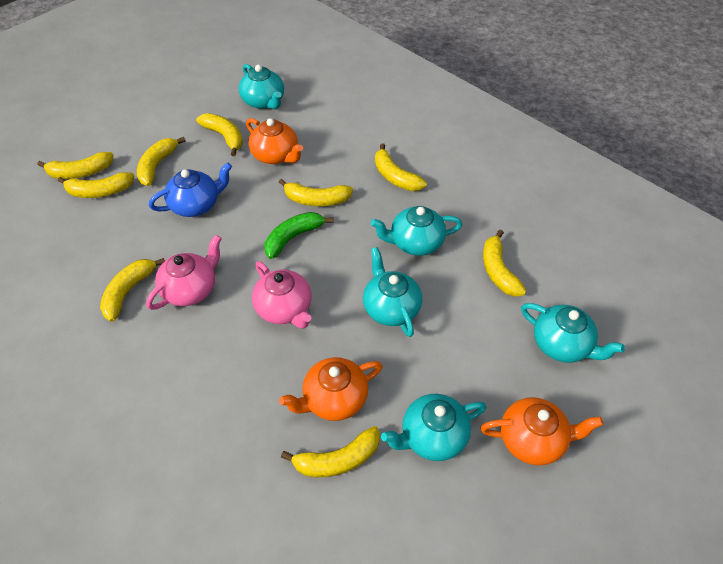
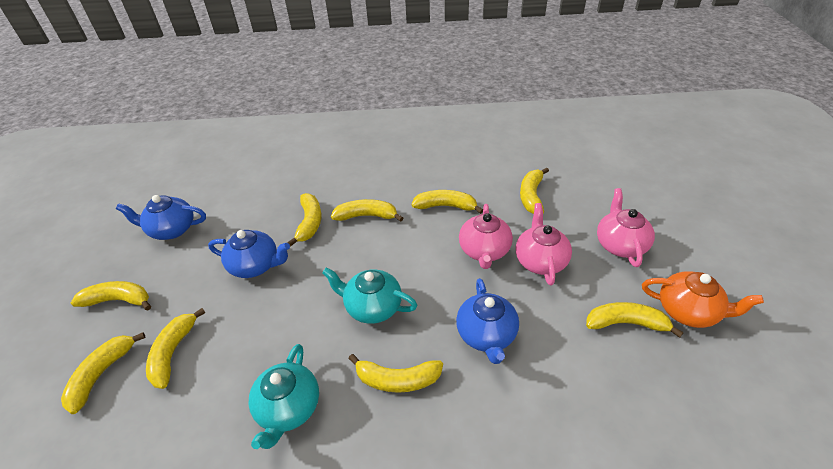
blue teapot: [149,162,232,217] = 1 -> [116,195,206,240] [208,230,290,278] [456,278,519,364] = 3
green banana: [265,212,333,259] = 1 -> none = 0
orange teapot: [246,118,303,164] [279,357,383,421] [480,397,603,466] = 3 -> [642,271,764,328] = 1
pink teapot: [146,235,222,310] [252,261,312,329] = 2 -> [459,204,513,269] [516,203,572,285] [597,188,655,267] = 3
turquoise teapot: [239,64,284,109] [363,247,422,337] [371,206,463,256] [381,394,486,461] [521,303,625,363] = 5 -> [248,344,319,449] [322,267,417,324] = 2

